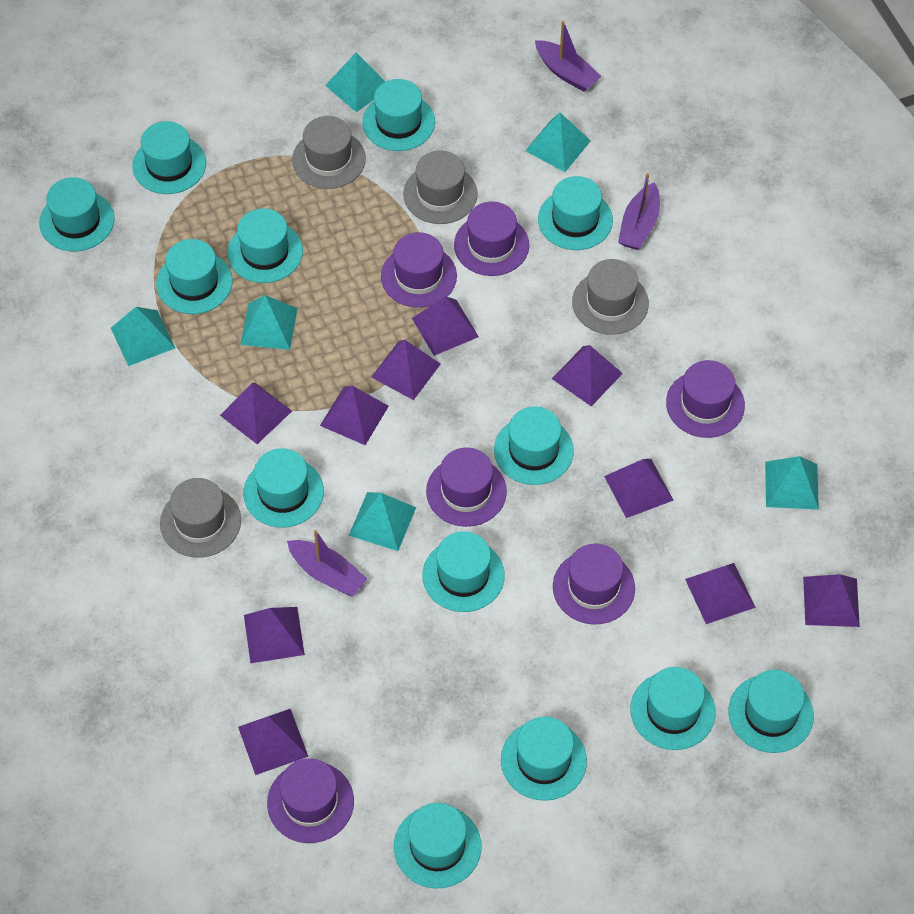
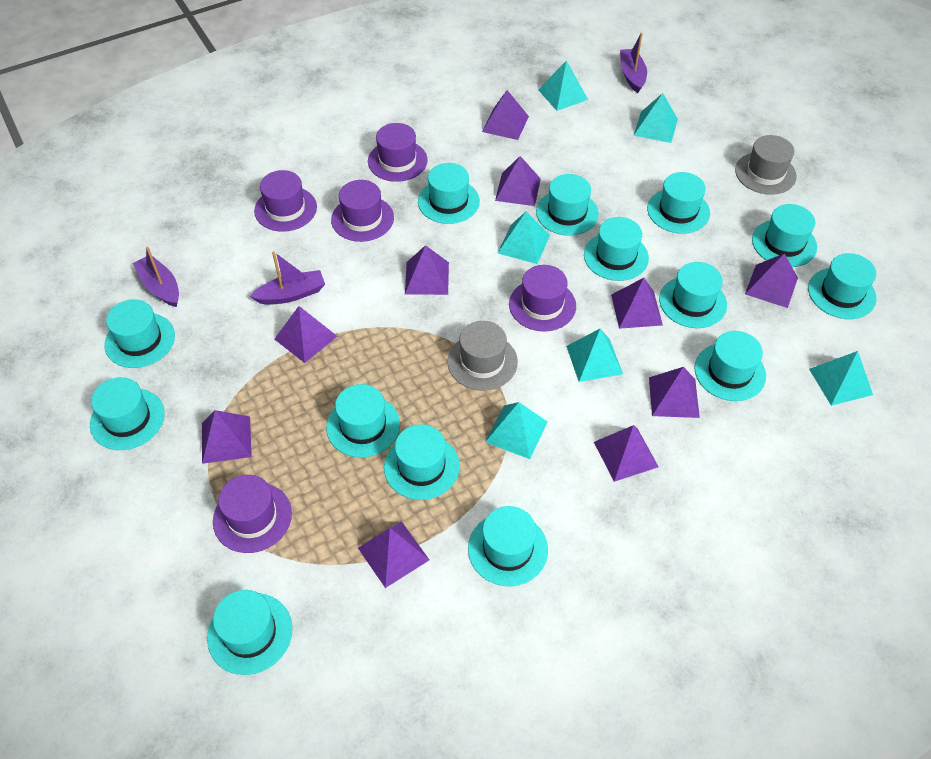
grey hat: [160,478,241,558] [292,116,366,189] [403,151,478,224] [572,259,649,335] = 4 -> [447,321,518,391] [735,135,797,195] = 2
purple hat: [267,758,354,843] [381,232,457,308] [426,447,507,527] [454,201,529,276] [553,544,635,624] [666,360,745,438] = 6 -> [213,475,292,553] [254,170,317,232] [331,180,394,242] [368,123,428,182] [509,265,576,331] = 5
turquoise hat: [39,177,115,251] [132,121,206,194] [156,239,233,314] [227,208,303,283] [243,448,324,527] [362,79,435,151] [394,803,481,888] [422,531,505,612] [494,407,574,485] [501,716,587,801] [538,176,613,250] [631,667,716,750] [729,670,814,753] = 13 -> [90,377,165,450] [104,299,175,368] [207,590,293,675] [326,384,400,458] [384,424,460,500] [418,163,480,224] [468,506,548,586] [536,174,599,236] [584,217,649,281] [647,172,710,234] [659,262,727,328] [694,331,766,401] [752,204,817,267] [808,253,877,319] = 14

